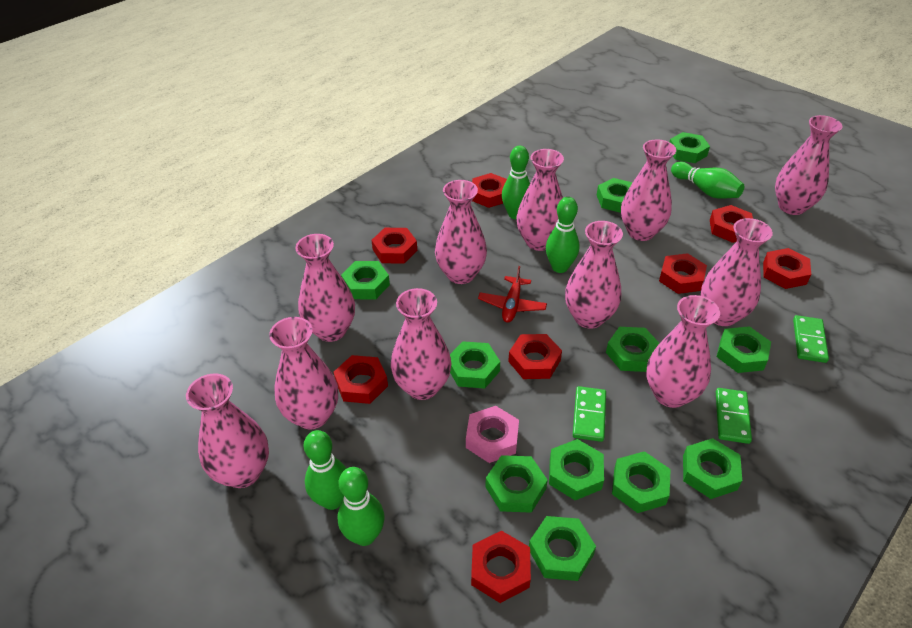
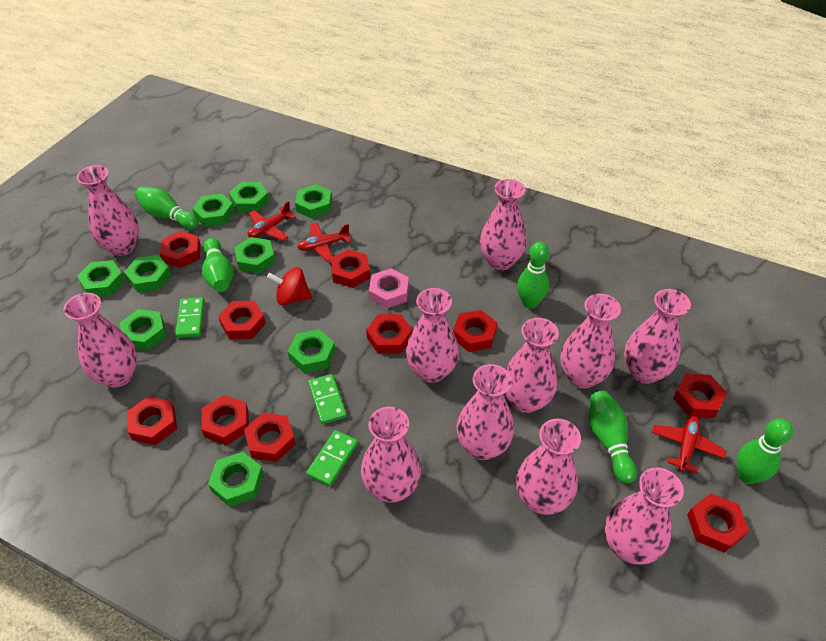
green nut: [341,261,390,299] [450,341,500,388] [485,455,548,513] [529,516,596,581] [549,439,604,500] [597,178,633,213] [606,327,660,372] [612,451,671,513] [670,132,710,163] [683,438,742,499] [717,326,771,373] = 11 -> [77,260,125,297] [120,309,167,350] [124,255,171,293] [192,193,234,227] [208,452,264,507] [229,182,269,212] [234,237,276,274] [288,329,335,373] [295,184,332,219] = 9
red nut: [334,355,388,404] [371,228,417,264] [471,531,531,603] [472,173,507,208] [508,334,562,379] [659,253,707,294] [710,205,753,243] [763,248,811,289] = 8 -> [127,396,177,445] [160,231,201,268] [201,395,249,445] [218,301,266,339] [244,413,296,462] [331,249,370,288] [366,314,412,354] [453,310,497,352] [673,373,727,418] [687,493,749,553] = 10
red plane: [478,266,547,323] = 1 -> [248,201,296,241] [297,223,351,262] [652,416,726,473] = 3
red spinning top: none = 0 -> [267,267,312,305] = 1

